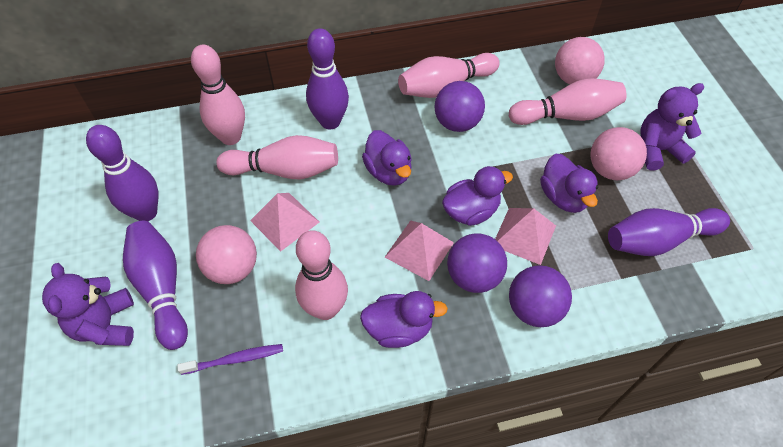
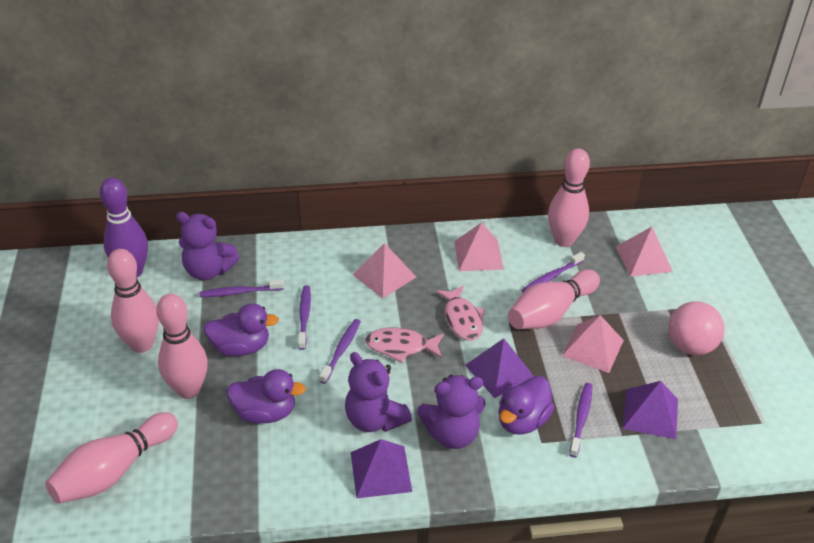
pink ball: [196,225,257,284] [555,37,605,84] [591,127,647,181] = 3 -> [668,301,725,355] = 1
pink fish: none = 0 -> [365,328,444,363] [435,285,485,341] = 2
pink pyramid: [250,193,319,252] [385,220,454,281] [495,208,556,265] = 3 -> [353,243,416,298] [454,222,504,271] [562,315,624,373] [616,227,673,277] = 4
purple ball: [435,81,485,132] [447,233,507,293] [509,265,572,327] = 3 -> none = 0
purple bowling pin: [86,125,158,221] [123,221,188,350] [306,28,349,130] [608,208,730,256] = 4 -> [99,177,148,278] = 1
purple duck: [360,291,448,348] [362,130,412,186] [442,166,513,226] [540,154,598,213] = 4 -> [203,303,279,356] [226,369,306,424] [498,376,554,435] = 3
purple pyramid: none = 0 -> [351,439,412,498] [465,338,534,398] [623,381,678,439] = 3
purple teddy bear: [42,263,134,346] [641,83,704,170] = 2 -> [176,212,240,281] [345,352,412,432] [417,375,485,449] = 3
purple toothbrush: [178,344,283,375] = 1 -> [200,279,284,297] [298,285,311,350] [319,319,361,384] [522,252,585,292] [569,383,592,458] = 5

